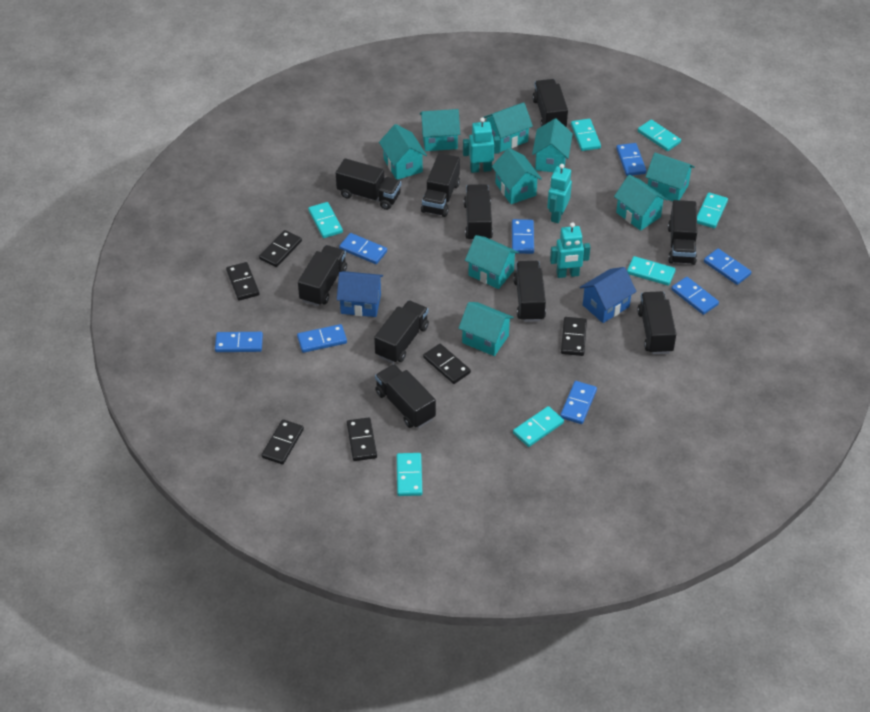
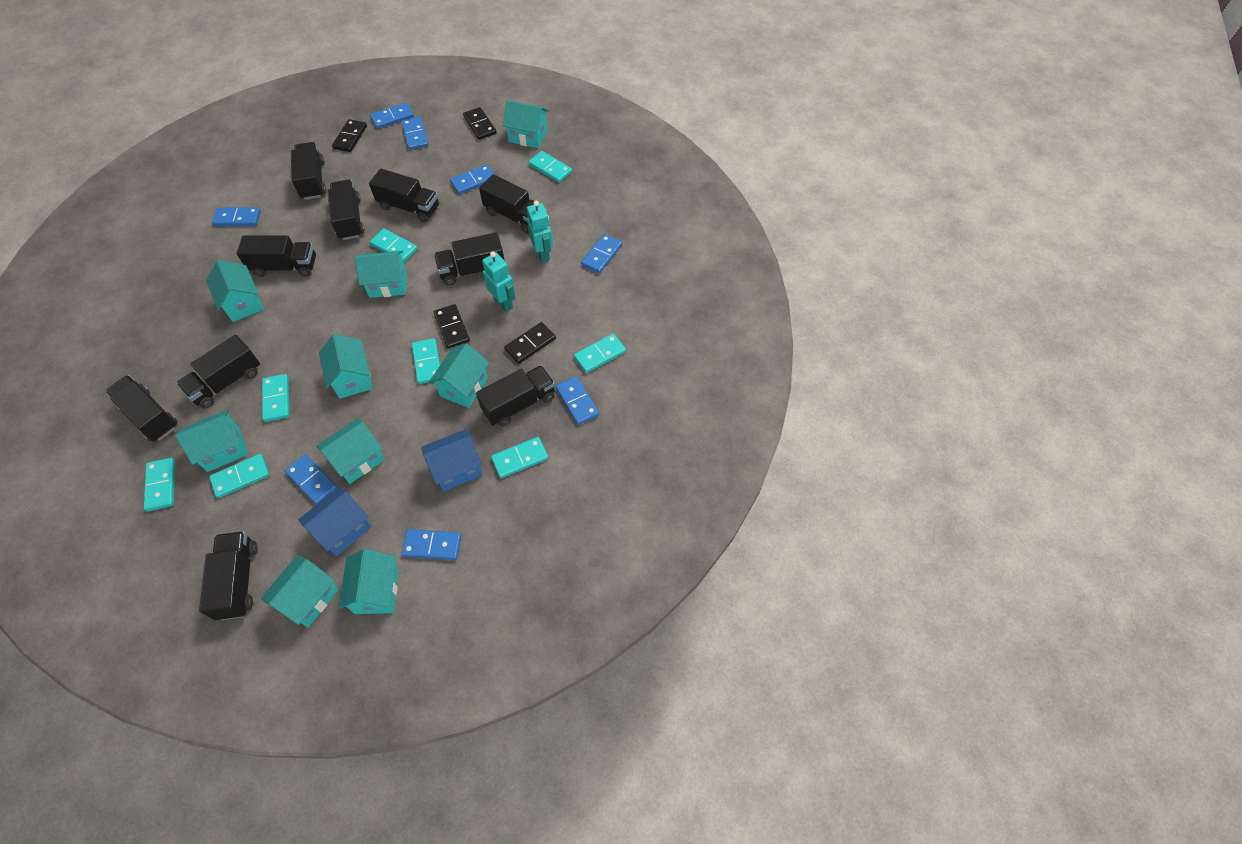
black domino: [226,262,259,301] [259,230,302,267] [261,419,304,465] [347,417,377,461] [423,344,471,384] [561,317,587,356] = 6 -> [332,119,367,152] [434,304,470,348] [463,107,497,140] [504,322,556,364] = 4
turquoise domino: [308,202,343,238] [397,453,422,496] [513,406,564,447] [571,119,601,151] [627,256,676,286] [638,120,681,151] [697,193,728,228] = 7 -> [144,458,175,511] [209,454,270,498] [262,374,290,422] [370,228,418,262] [412,338,440,384] [491,437,548,478] [529,151,572,183] [574,333,626,373] = 8
turquoise robot: [463,117,500,173] [547,164,572,223] [550,222,590,278] = 3 -> [482,252,516,312] [527,201,553,263] = 2

